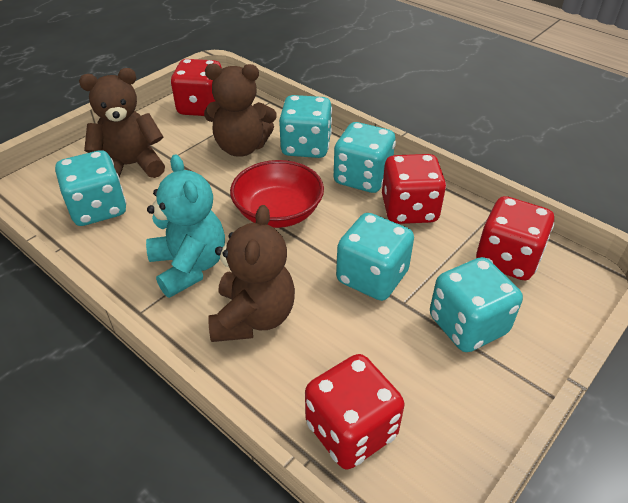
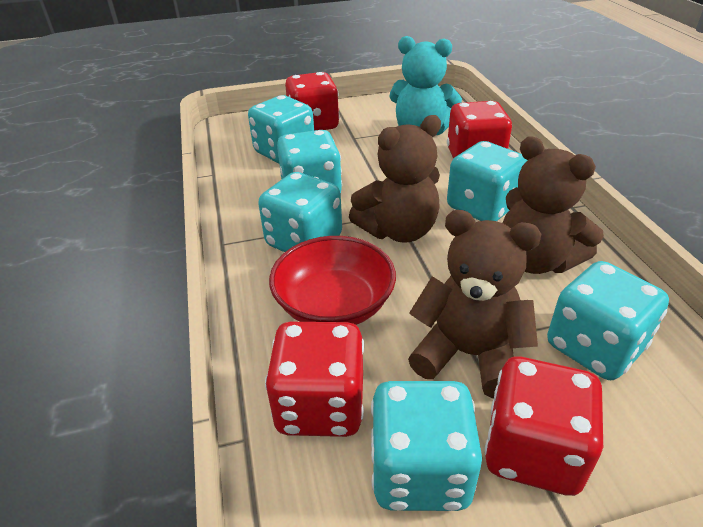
turquoise dice: [55,150,126,226] [279,95,332,158] [333,122,396,193] [336,213,414,301] [430,257,523,352] = 5 -> [248,95,314,163] [258,172,342,252] [277,130,342,193] [371,381,482,511] [447,141,527,221] [547,261,669,380] = 6

